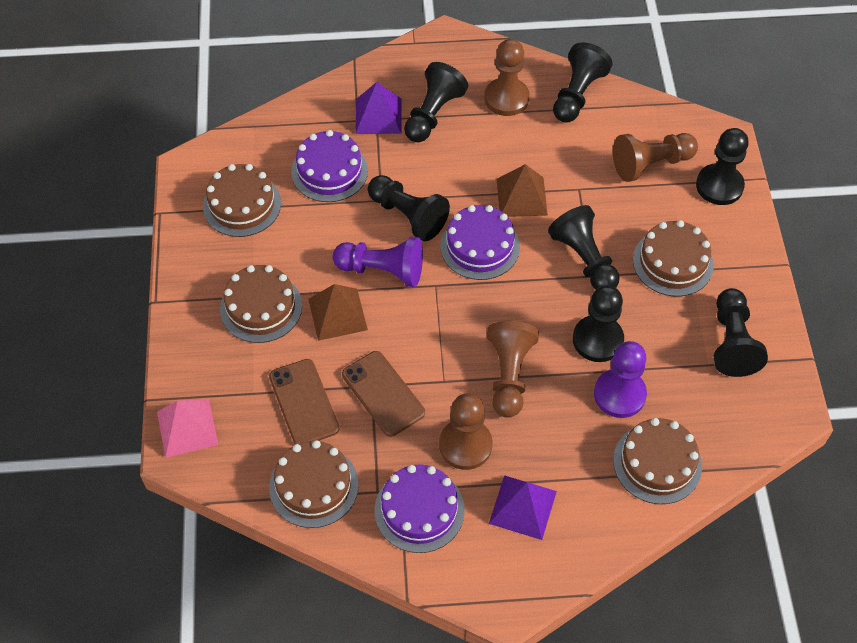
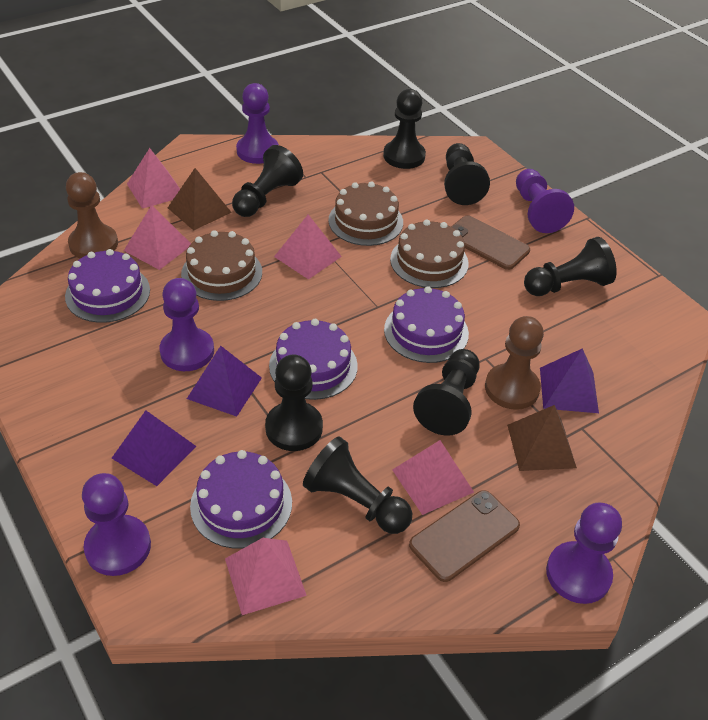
brown cake: [203,164,281,237] [220,265,302,343] [269,440,358,528] [613,418,702,504] [633,220,714,297] = 5 -> [181,230,262,301] [329,181,403,246] [390,219,469,288] = 3
brown pawn: [439,393,492,470] [484,39,530,116] [487,321,539,418] [613,133,698,182] = 4 -> [66,172,118,259] [485,316,544,410] = 2
pink pyramid: [157,399,218,458] = 1 -> [124,205,191,270] [127,148,180,209] [225,538,307,615] [274,215,342,280] [392,440,474,515] = 5
purple cake: [291,130,368,202] [374,464,465,553] [440,205,520,280] = 3 -> [65,249,150,323] [190,450,292,549] [269,319,358,400] [384,286,469,363] = 4
purple pawn: [333,237,423,287] [594,341,647,418] = 2 -> [82,473,151,576] [159,278,214,371] [236,83,279,164] [516,169,574,233] [546,502,622,604] = 5
purple pyramid: [355,82,402,134] [489,475,557,540] = 2 -> [112,410,196,486] [187,346,262,417] [540,348,599,413] = 3

